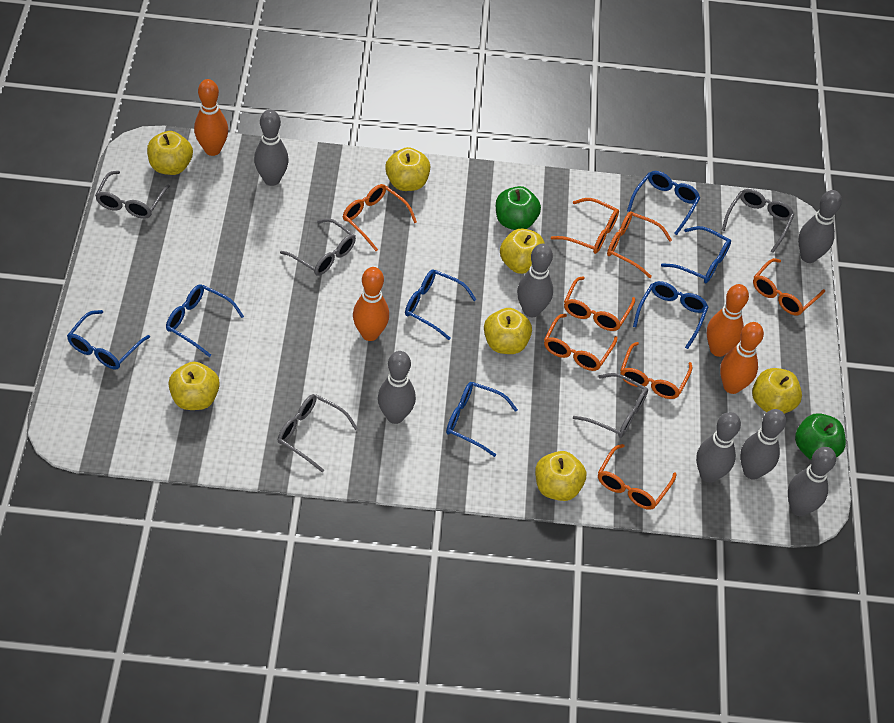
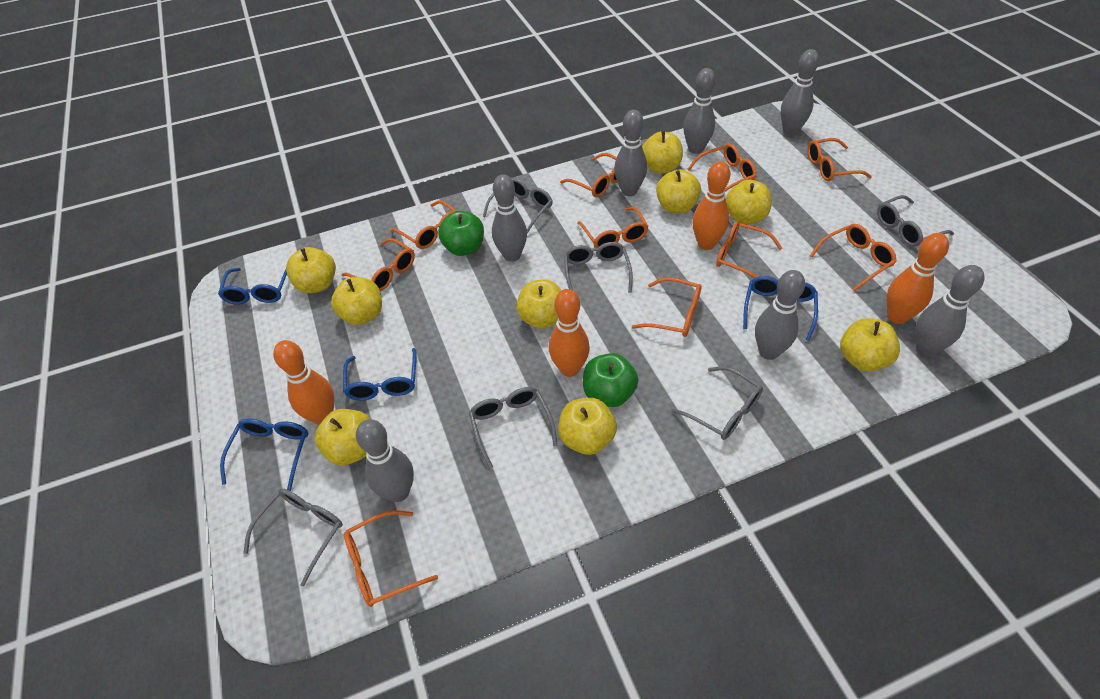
blue glasses: [67,310,150,369] [166,284,244,357] [405,269,477,340] [446,382,518,457] [627,171,700,235] [633,281,708,349] [661,226,731,283] = 7 -> [218,268,287,305] [220,419,308,491] [343,348,417,401] [743,276,818,341] = 4
grey glasses: [95,171,170,219] [278,394,358,472] [280,218,356,276] [573,373,648,438] [722,189,794,253] = 5 -> [243,489,343,587] [469,387,557,469] [483,178,552,234] [564,242,633,293] [671,366,763,440] [877,195,954,246] = 6
orange glasses: [343,184,417,251] [544,314,618,371] [551,198,619,254] [564,276,635,331] [598,444,676,510] [607,211,672,278] [620,342,693,399] [753,258,825,316] = 8 -> [342,238,415,291] [344,510,438,607] [391,200,457,249] [560,153,618,197] [577,207,649,248] [632,277,701,337] [688,143,757,192] [716,221,782,278] [807,138,872,181] [810,224,897,291] = 10
yellow apple: [147,131,193,175] [168,362,220,410] [385,147,430,191] [484,308,532,354] [500,228,545,274] [535,451,586,501] [752,368,802,414] = 7 -> [286,247,336,293] [315,409,370,466] [331,277,382,325] [516,280,562,329] [558,398,617,455] [642,131,683,174] [656,169,701,214] [726,180,772,225] [840,318,900,371] = 9

